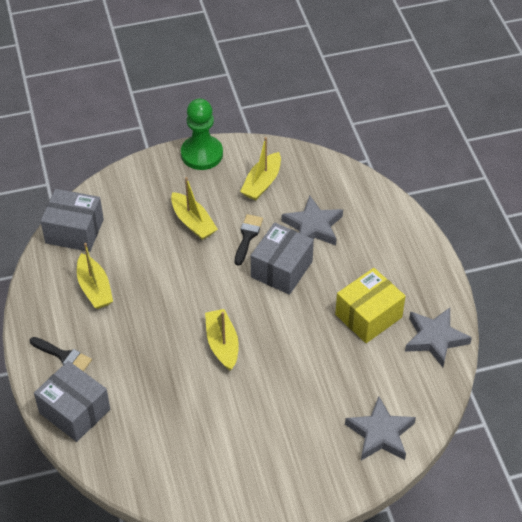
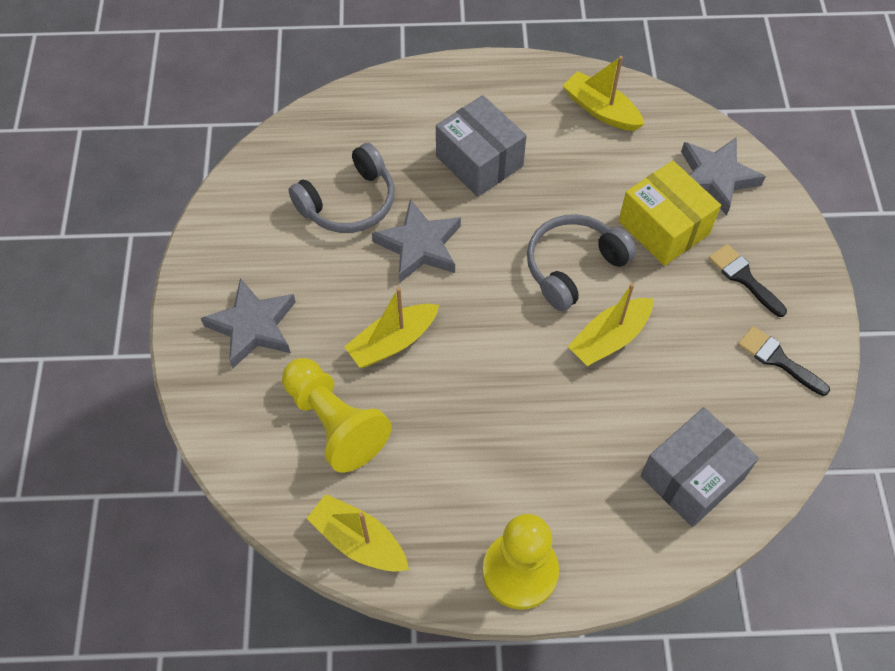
green pawn: [181,98,223,170] = 1 -> none = 0
grey box: [34,361,110,442] [41,189,104,252] [251,223,314,295] = 3 -> [436,95,527,197] [640,407,759,527] = 2
grey headphones: none = 0 -> [289,143,395,233] [527,214,636,311] = 2
yellow pawn: none = 0 -> [282,358,392,473] [482,514,559,610] = 2

